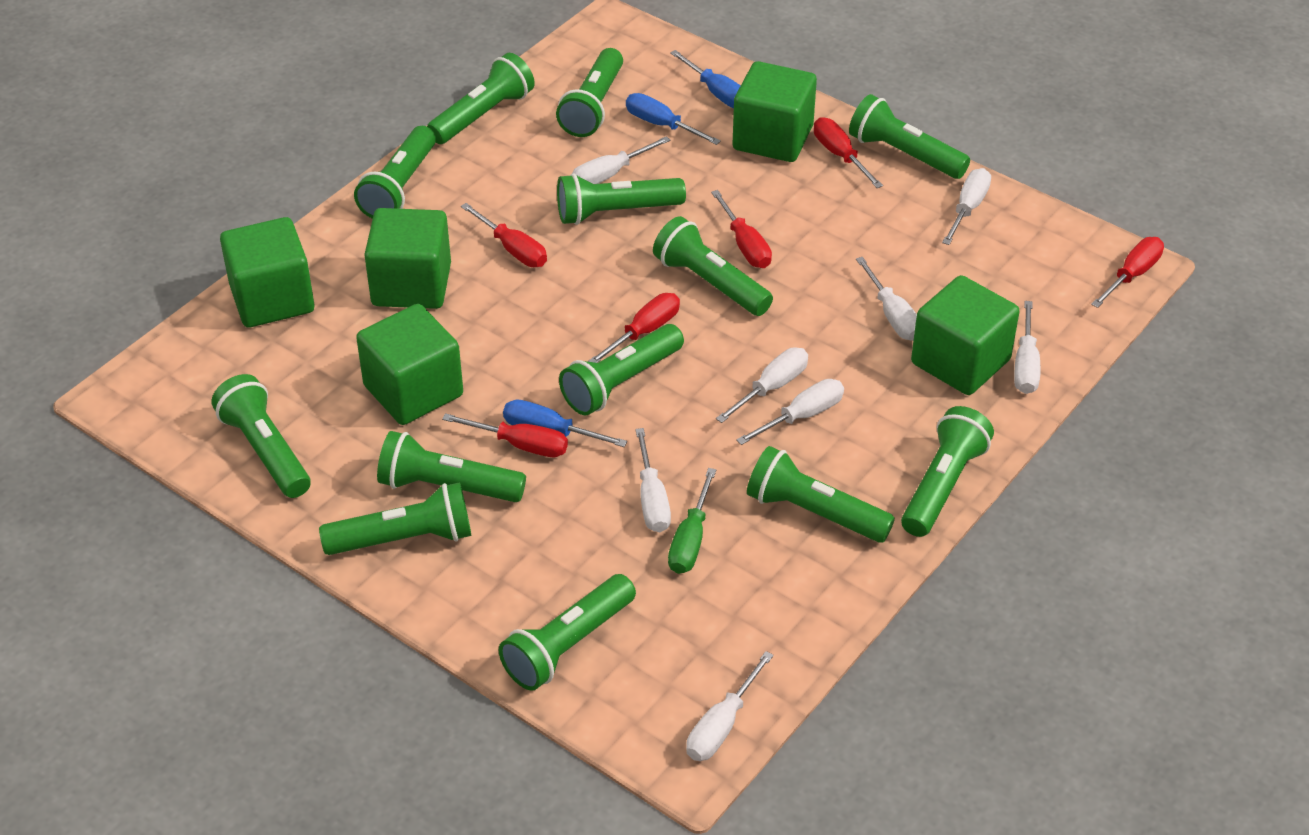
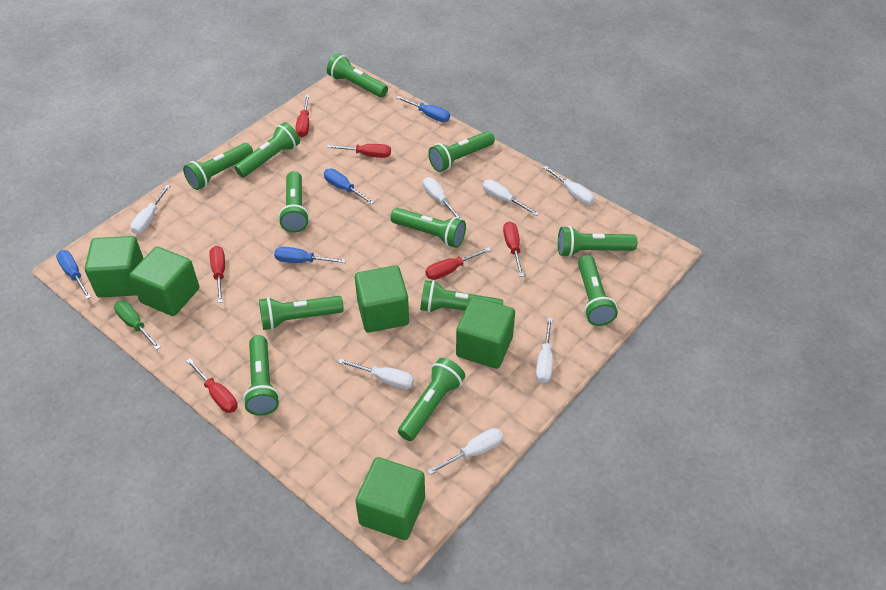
blue screwdriver: [503,400,627,447] [626,93,721,145] [670,50,741,108] = 3 -> [56,250,91,299] [274,247,346,263] [324,168,374,205] [396,96,450,122] = 4
green flashlight: [211,374,311,498] [319,482,471,555] [354,126,436,219] [377,431,526,502] [427,53,535,144] [499,574,636,691] [556,48,623,137] [557,173,686,225] [559,324,684,415] [653,216,773,316] [747,446,895,543] [849,94,970,179] [901,406,994,537] = 13 -> [183,143,253,190] [234,122,300,177] [243,335,280,416] [259,296,344,330] [278,171,309,233] [327,53,388,97] [390,208,466,248] [398,358,465,441] [420,280,503,313] [428,131,495,172] [558,226,637,257] [578,255,618,326] = 12
white screwdriver: [572,136,671,184] [635,428,671,532] [686,651,774,761] [716,347,808,423] [736,379,844,445] [856,257,917,341] [942,168,991,245] [1014,301,1040,394] = 8 -> [131,185,170,234] [338,359,414,389] [423,177,463,220] [427,428,503,475] [483,180,539,216] [536,318,553,383] [543,166,595,205] = 7

